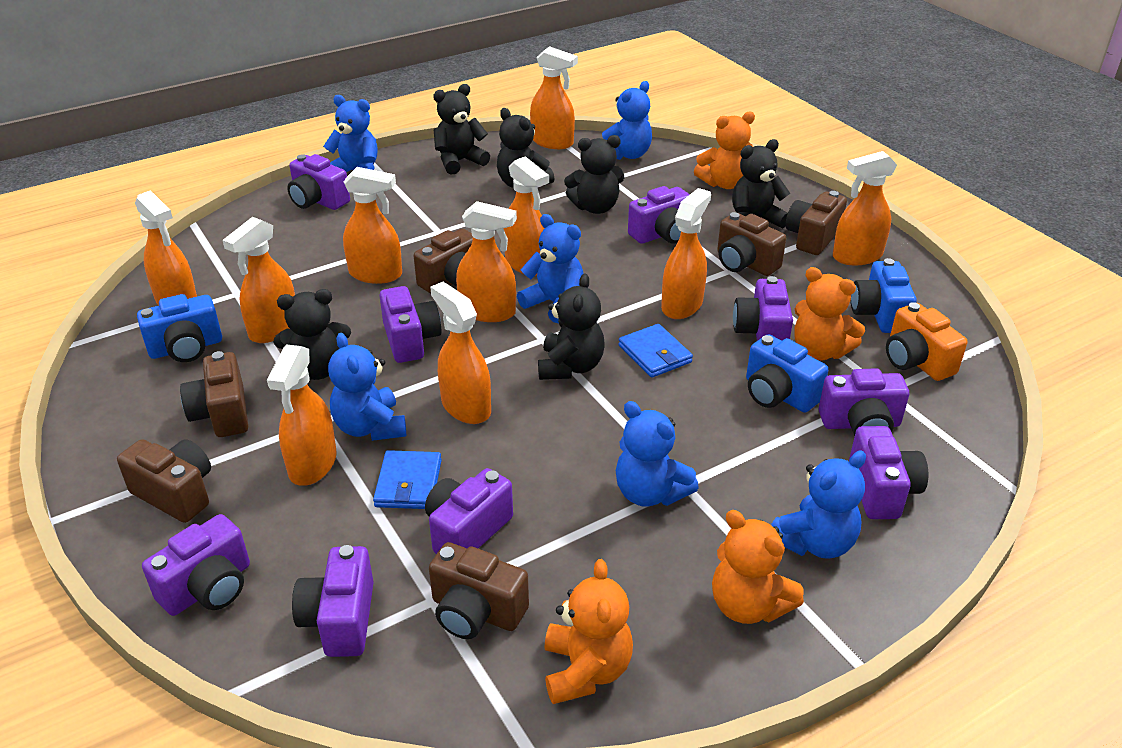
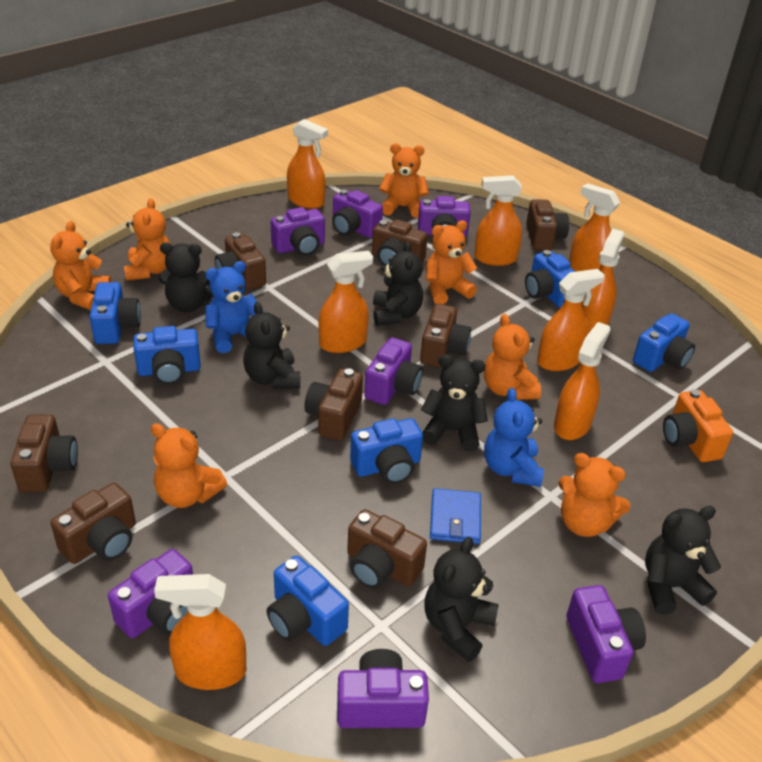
blue camera: [137,294,222,362] [746,334,828,413] [851,258,917,333] = 3 -> [89,282,141,344] [133,326,201,385] [267,555,349,646] [350,418,423,484] [525,250,575,308] [633,313,695,372] = 6
blue teddy bear: [323,95,378,172] [328,333,406,441] [517,214,583,323] [602,81,652,160] [616,401,699,507] [771,451,866,559] = 6 -> [205,261,264,353] [484,388,544,487] = 2
blue wallet: [373,450,442,509] [619,324,693,378] = 2 -> [430,488,481,544] = 1
brown camera: [117,439,211,523] [180,351,248,437] [414,229,473,294] [429,542,529,639] [717,212,786,276] [786,191,847,255] = 6 -> [10,415,78,492] [50,483,136,564] [215,232,266,290] [304,368,363,441] [347,509,427,589] [372,219,428,266] [420,304,471,367] [526,199,569,250] = 8
orange spray bottle: [135,190,197,305] [222,217,295,343] [267,344,337,486] [343,167,402,284] [430,282,491,424] [456,201,517,322] [503,156,549,276] [530,46,578,149] [661,188,711,319] [833,151,897,266] = 10 -> [154,574,246,690] [287,119,328,209] [319,251,373,353] [474,175,522,266] [537,269,604,371] [554,322,611,440] [569,183,620,272] [582,229,624,332] = 8
orange teddy bear: [544,559,633,704] [694,111,755,189] [712,510,804,624] [794,267,865,361] = 4 -> [50,221,112,310] [124,198,171,281] [151,423,227,508] [379,143,429,218] [426,220,477,304] [484,314,541,400] [559,453,631,537] = 7
purple camera: [142,514,250,616] [287,154,350,210] [292,545,374,657] [379,286,441,363] [425,468,513,554] [628,186,690,244] [733,276,793,341] [819,368,909,436] [849,426,928,519] = 9 -> [108,549,193,638] [270,207,325,256] [332,189,383,238] [337,649,429,728] [364,337,423,405] [418,196,471,237] [567,585,646,683] = 7

